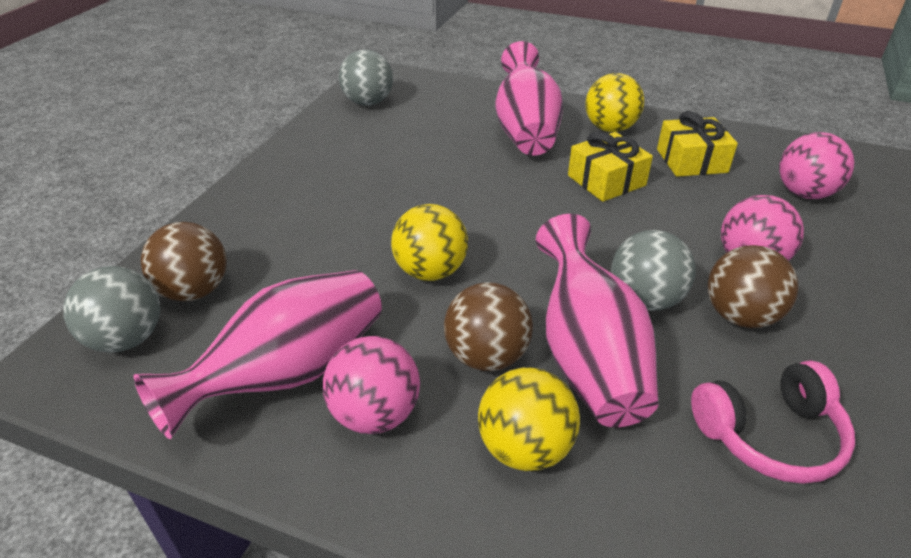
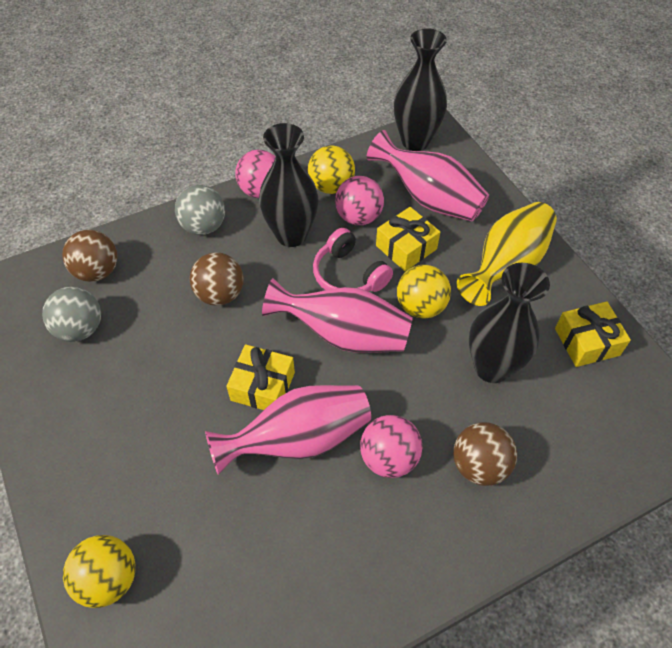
black vase: none = 0 -> [259,123,319,247] [394,28,447,151] [469,263,550,383] = 3
grey ball: [63,266,160,353] [339,50,393,106] [611,230,696,311] = 3 -> [42,287,101,342] [175,185,225,235] = 2
yellow gift: [568,132,653,202] [657,111,738,177] = 2 -> [226,344,295,410] [376,207,440,271] [555,301,631,367] = 3
yellow vase: none = 0 -> [457,202,557,306] = 1

